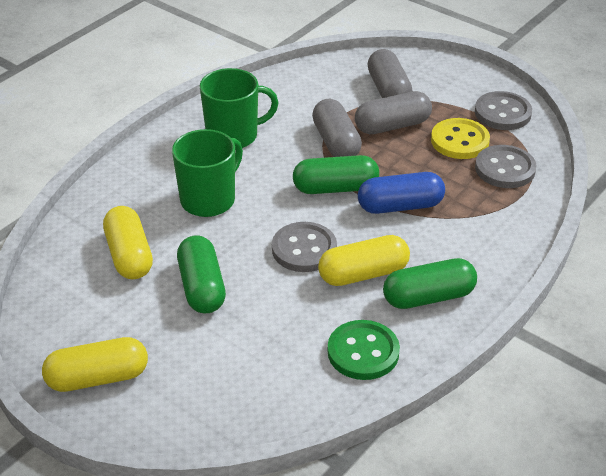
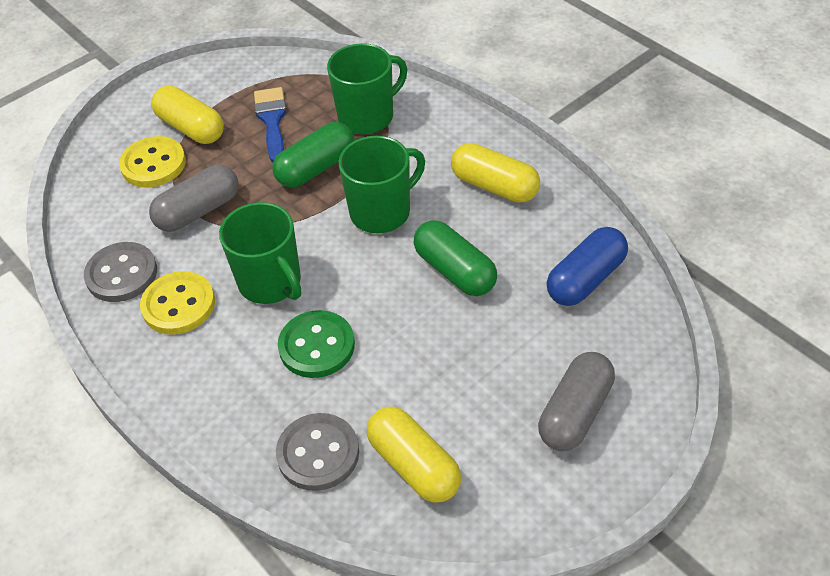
blue brush: none = 0 -> [254,87,287,162] = 1
green capsule: [177,235,226,313] [293,155,379,194] [383,258,477,309] = 3 -> [272,122,355,188] [414,220,497,296] = 2
green mug: [172,129,243,217] [200,68,279,148] = 2 -> [219,202,301,304] [327,43,407,134] [339,136,425,233] = 3
grey button: [272,222,337,272] [475,91,532,130] [475,145,536,188] = 3 -> [84,242,157,302] [276,413,359,491] = 2
grey capsule: [312,99,362,157] [355,91,432,134] [368,49,412,98] = 3 -> [149,165,239,232] [538,352,615,451] = 2
yellow button: [431,118,490,159] = 1 -> [119,136,186,187] [140,271,215,335] = 2

